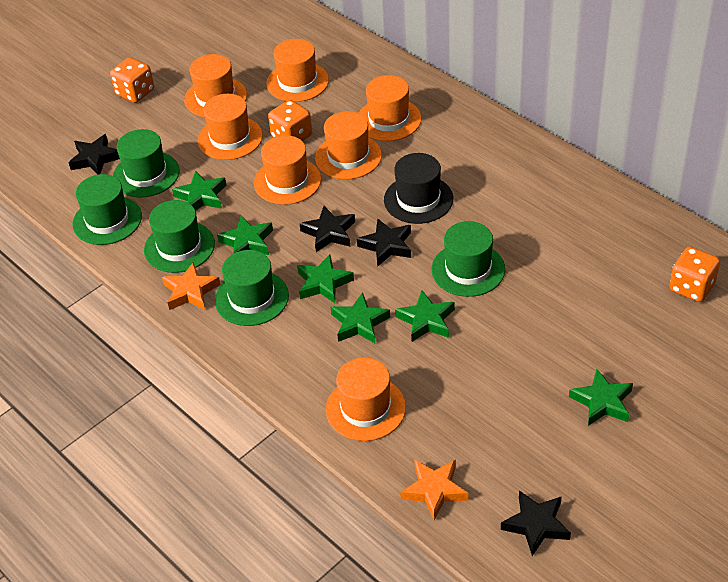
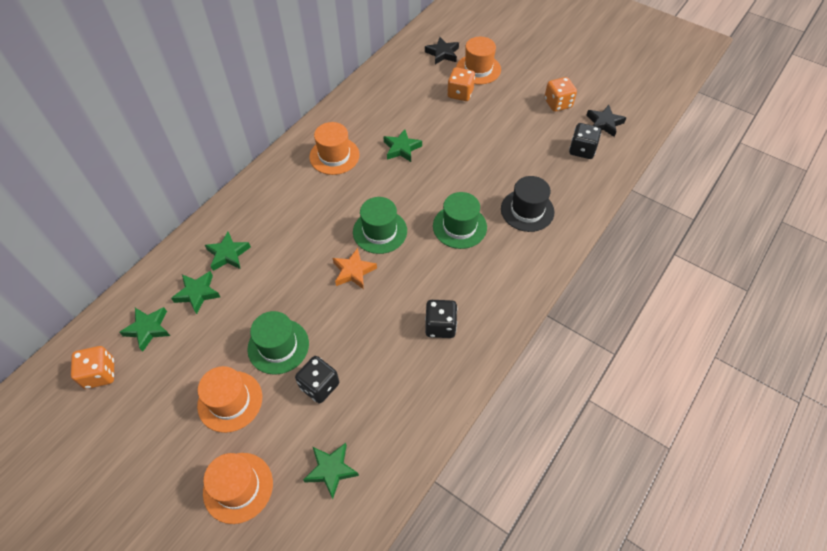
black dice: none = 0 -> [295,356,339,403] [425,300,457,338] [569,123,601,159] = 3
black star: [68,134,120,175] [299,206,355,252] [357,219,411,266] [501,490,571,556] = 4 -> [425,37,459,64] [586,105,627,137] = 2
green hat: [73,174,142,245] [113,129,180,198] [144,200,215,273] [215,250,289,326] [432,221,505,297] = 5 -> [247,311,309,375] [353,197,407,254] [433,192,487,249] = 3
green star: [172,171,226,211] [217,215,273,255] [297,254,354,303] [331,292,390,343] [395,291,455,342] [569,369,633,426] = 6 -> [119,307,170,352] [171,271,220,314] [205,232,251,271] [303,443,359,499] [384,129,422,162] = 5
orange hat: [184,54,247,117] [198,94,263,160] [254,135,321,205] [266,39,329,102] [315,111,382,179] [326,358,406,441] [359,75,422,141] = 7 -> [197,366,262,433] [203,453,273,524] [309,122,360,175] [456,37,501,84] = 4
orange star: [162,262,221,310] [400,459,469,521] = 2 -> [333,248,377,289] = 1

